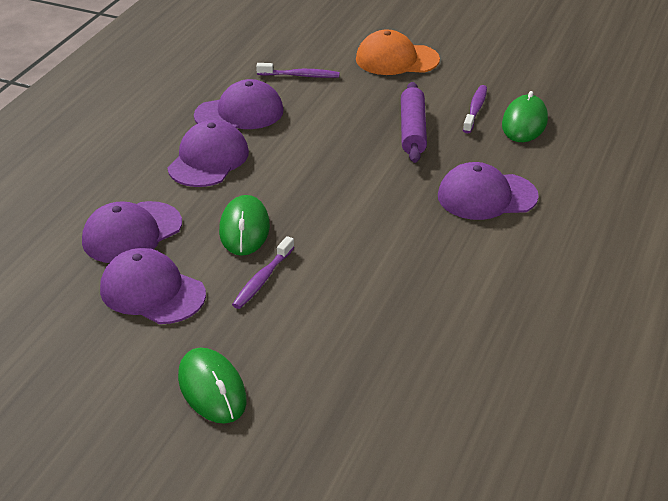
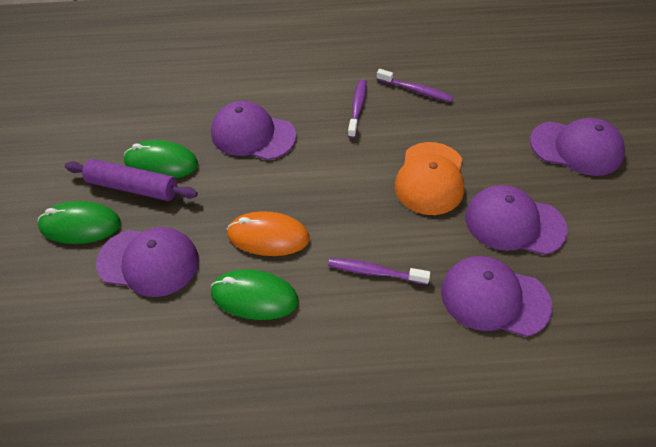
orange mouse: none = 0 -> [227,211,310,256] = 1

